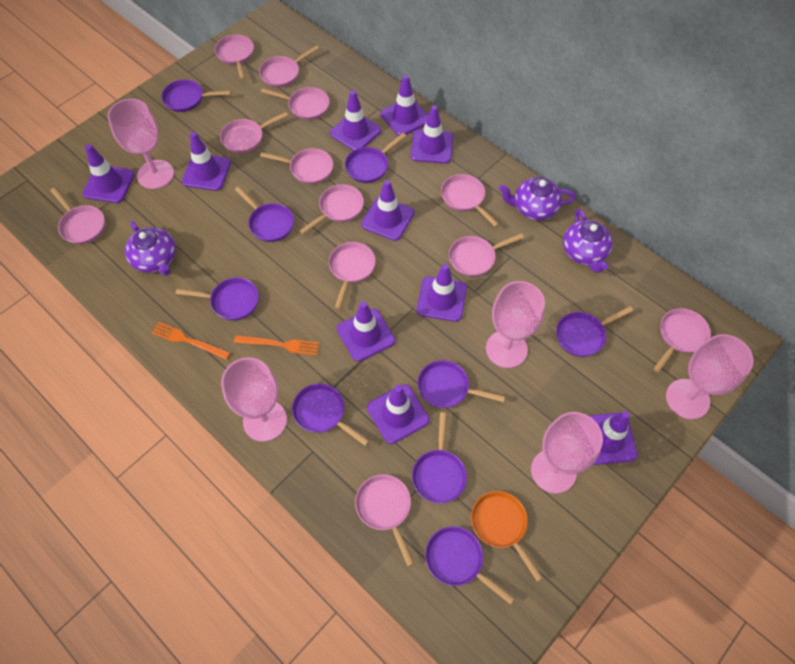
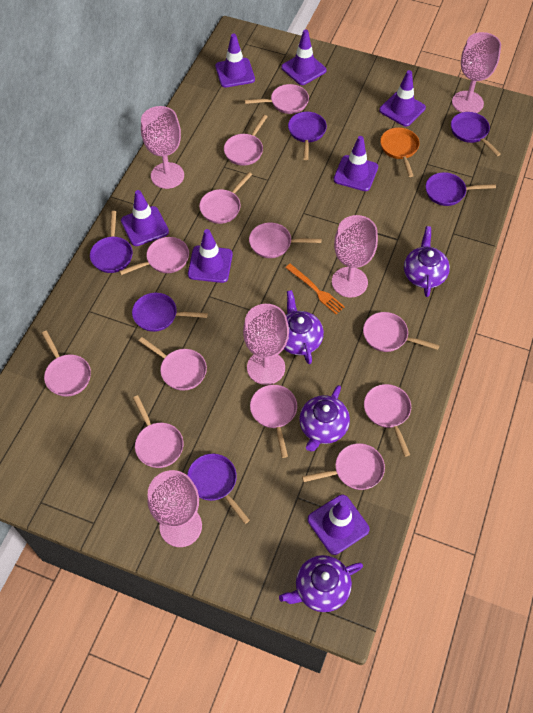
orange fork: [152,322,230,360] [234,335,319,356] = 2 -> [285,264,345,314] = 1
purple pan: [161,80,231,112] [176,277,259,321] [235,186,294,242] [292,383,369,446] [345,133,406,183] [412,412,467,504] [418,360,505,408] [425,526,515,605] [556,306,633,357] = 9 -> [90,211,133,273] [132,293,208,332] [187,454,250,524] [288,112,327,160] [426,172,496,206] [451,112,501,156] = 6
purple teapot: [125,221,176,276] [499,177,576,221] [563,209,613,273] = 3 -> [279,555,363,612] [284,290,324,364] [299,385,350,452] [404,226,450,297] = 4
purple traffic cone: [83,144,135,203] [182,132,231,191] [330,90,381,151] [337,301,395,362] [361,180,414,241] [367,384,429,444] [381,75,428,136] [411,105,453,164] [417,264,467,322] [589,411,638,465] = 10 -> [121,190,169,246] [188,229,233,283] [215,34,255,88] [281,30,327,85] [308,495,370,555] [333,136,378,191] [379,70,426,127] = 7

